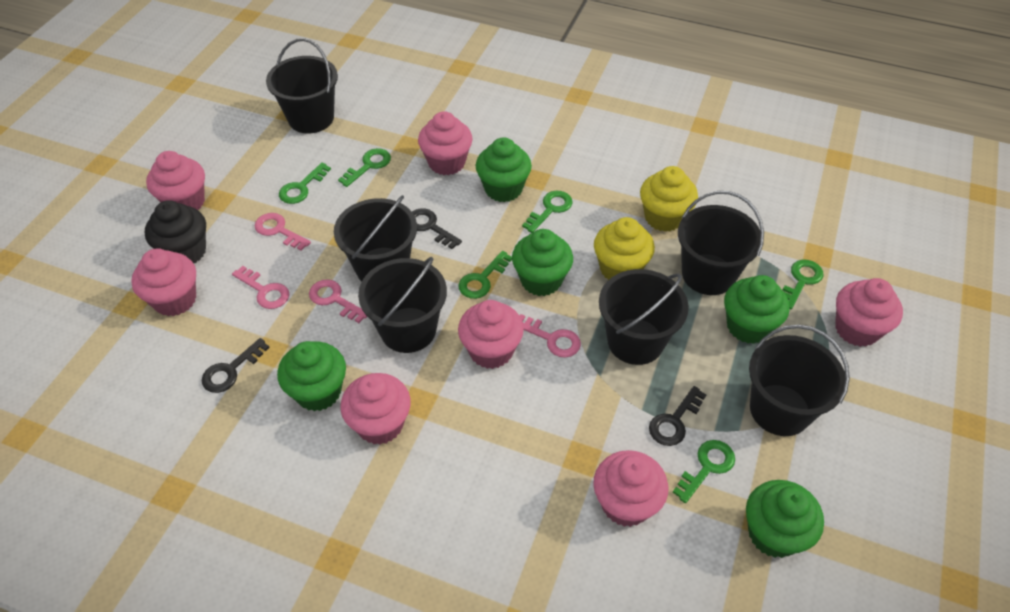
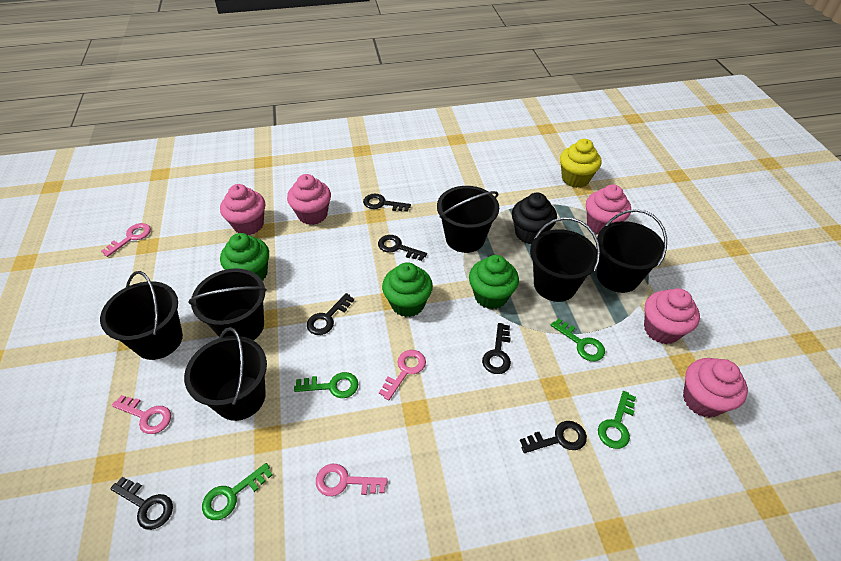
black key: [202,338,270,393] [412,208,462,249] [649,386,706,446] = 3 -> [110,477,173,530] [307,293,354,335] [363,194,411,212] [378,235,427,261] [482,323,511,374] [520,421,587,453] = 6
green cupcake: [277,341,346,411] [476,137,532,202] [512,229,573,296] [724,275,789,344] [746,480,824,558] = 5 -> [220,233,269,281] [382,262,433,317] [469,255,519,309] = 3
green key: [279,162,331,204] [338,148,391,187] [458,251,512,299] [522,191,573,233] [673,440,735,503] [783,260,823,309] = 6 -> [202,463,273,520] [294,372,358,398] [551,318,605,361] [598,391,636,449] = 4
pink cupcake: [131,248,196,316] [146,151,205,210] [340,373,411,445] [418,111,473,175] [458,300,524,369] [593,450,668,527] [835,278,903,347] = 7 -> [220,184,265,235] [287,174,331,225] [586,184,631,234] [644,288,700,344] [683,358,748,418] = 5
yellow cupcake: [594,217,655,280] [640,166,698,232] = 2 -> [560,139,602,188] = 1

